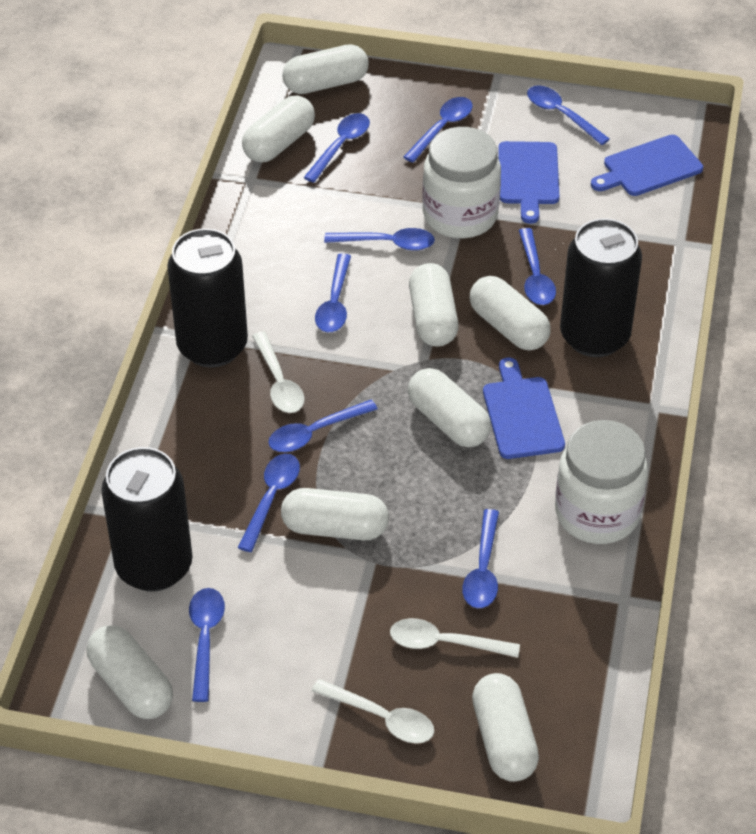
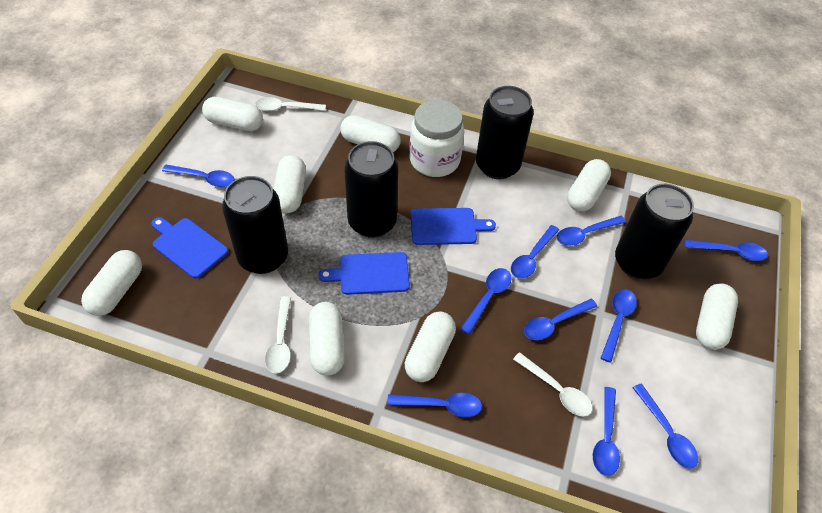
black can: [101,447,193,592] [167,228,248,368] [560,219,642,357] = 3 -> [222,176,288,274] [344,141,398,238] [476,86,534,179] [615,184,694,279] = 4
white jar: [422,127,501,238] [555,420,648,544] = 2 -> [410,100,464,177] = 1

